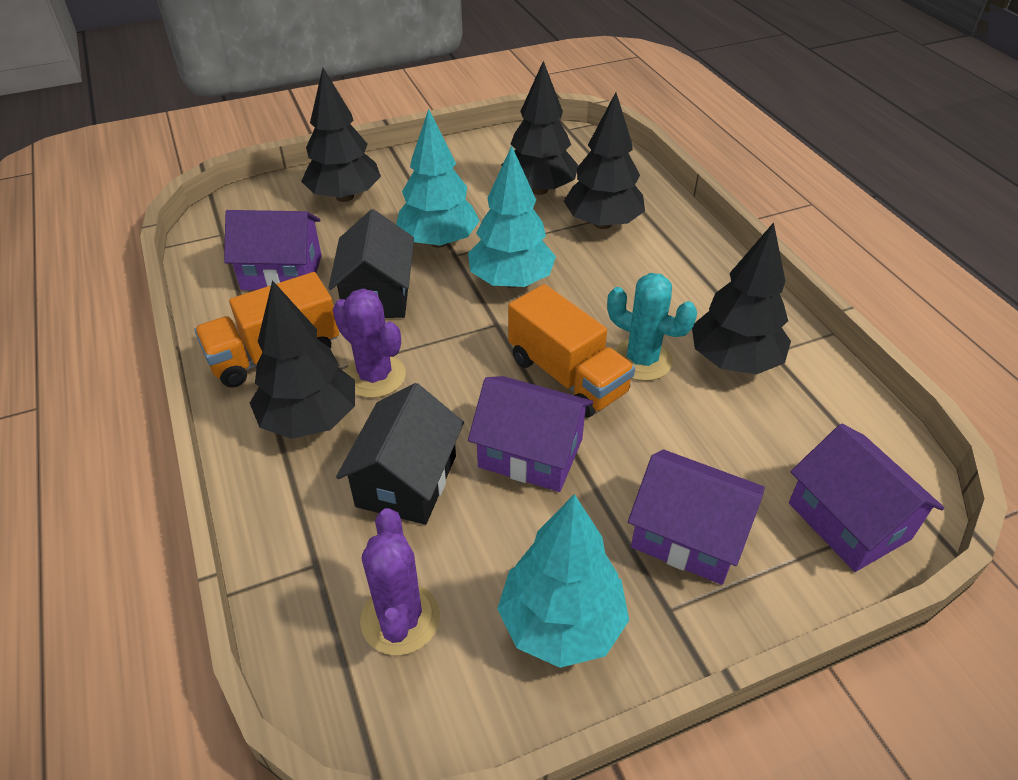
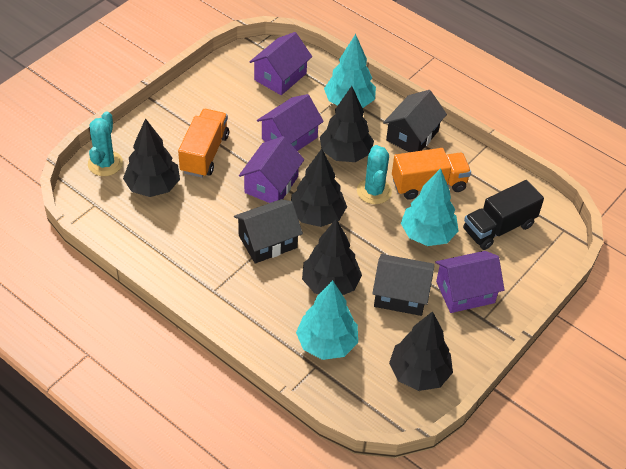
black house: [328,209,414,318] [336,383,464,525] = 2 -> [234,199,303,263] [372,254,434,316] [383,90,447,152] = 3
black truck: none = 0 -> [463,180,544,250] = 1
purple cactus: [333,288,406,398] [360,508,440,655] = 2 -> none = 0
turquoise cactus: [607,273,697,381] = 1 -> [88,111,123,176] [357,145,392,204] = 2

